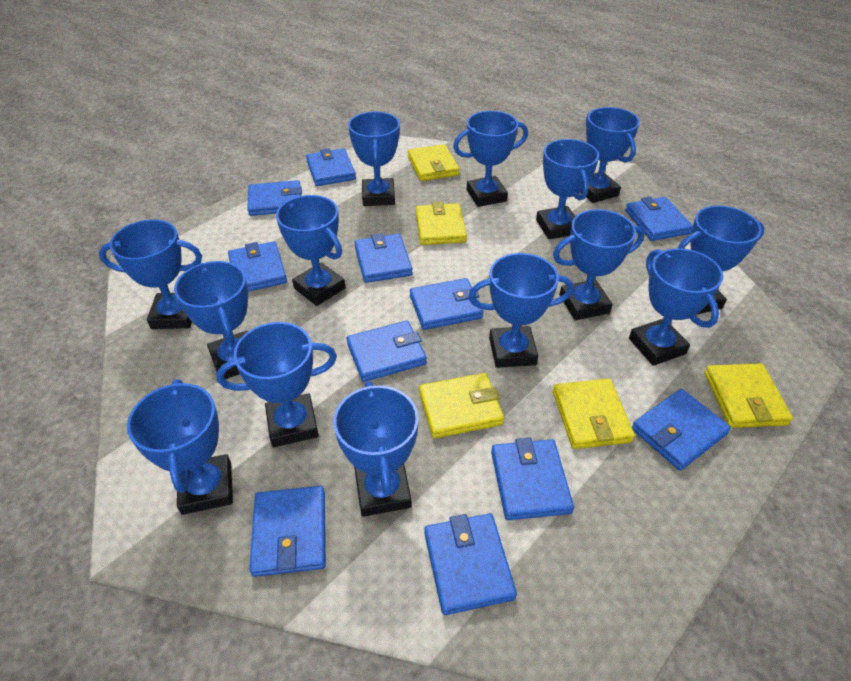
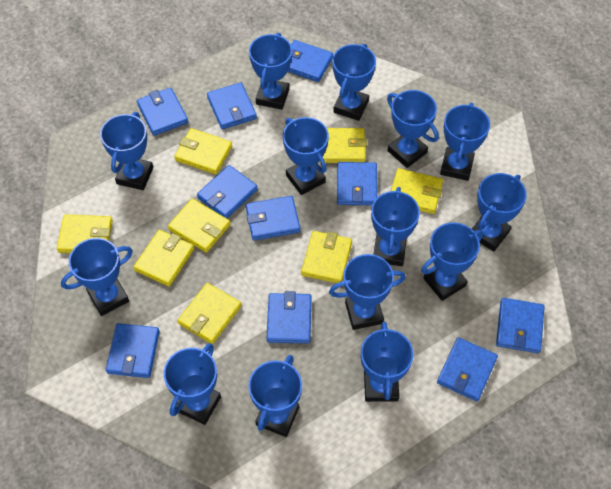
blue wallet: [228,241,287,292] [247,180,302,216] [249,486,326,577] [306,148,356,186] [347,320,427,382] [354,233,413,283] [410,278,483,330] [424,513,517,615] [491,438,574,520] [625,197,693,241] [632,389,731,471] = 11 -> [106,323,160,378] [137,88,188,136] [197,165,258,218] [207,82,257,129] [246,196,300,241] [267,291,311,344] [288,40,333,82] [337,162,378,205] [437,337,498,401] [496,298,545,353] = 10
yellow wallet: [408,144,459,181] [416,202,467,245] [419,373,504,438] [553,379,635,449] [704,363,793,428] = 5 -> [57,214,113,253] [133,230,194,287] [168,198,230,253] [174,128,232,175] [177,283,241,344] [301,231,352,283] [319,128,367,163] [391,168,443,214] = 8

